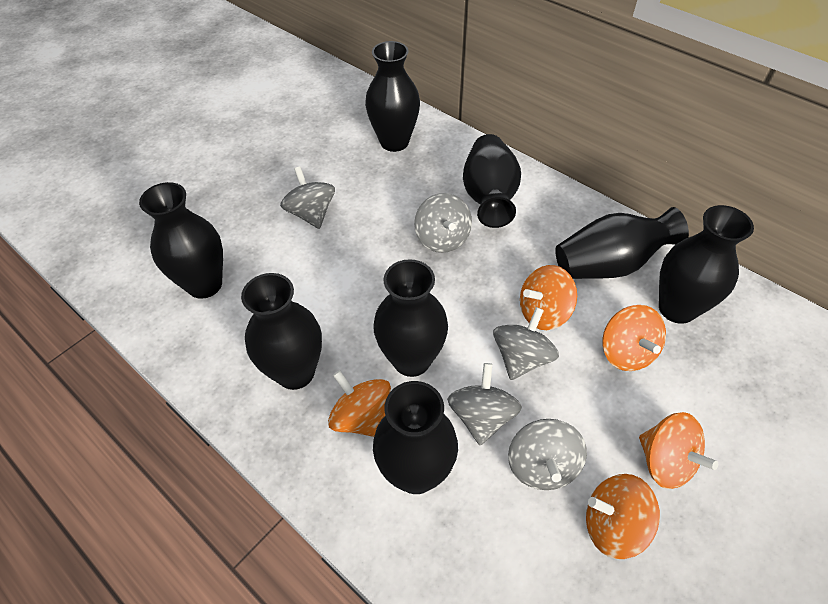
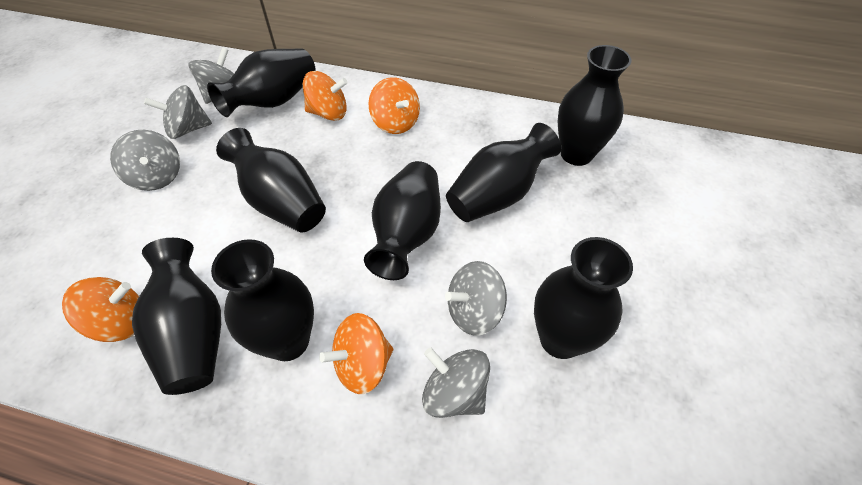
orange spinning top: [328,370,391,437] [520,265,577,330] [586,474,660,559] [602,305,666,371] [639,412,718,489] = 5 -> [62,277,139,342] [303,71,348,121] [319,313,393,394] [368,77,420,134] = 4

